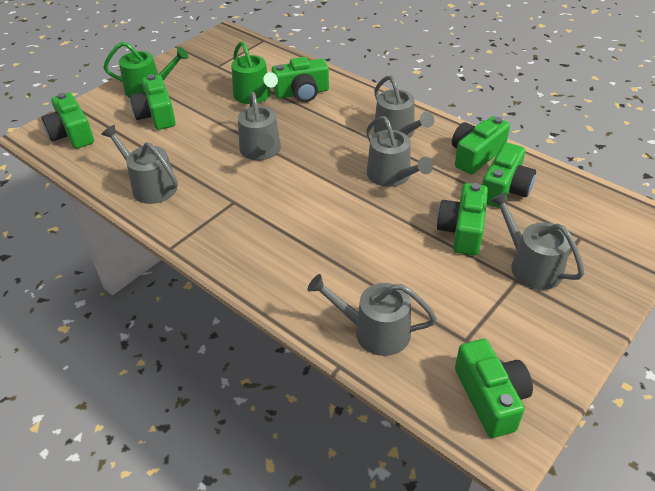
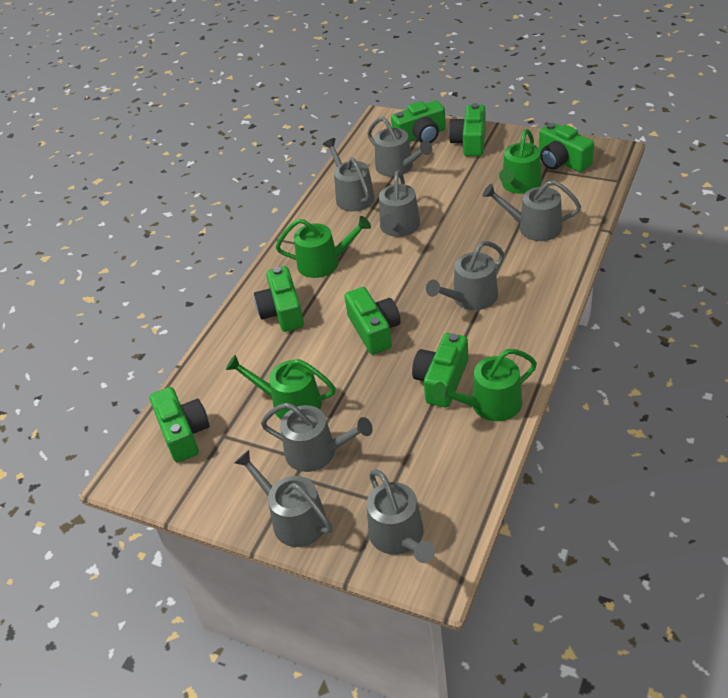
green watering can: [103,42,188,98] [231,41,278,104] = 2 -> [226,355,336,419] [276,216,371,278] [432,349,537,421] [499,129,542,194] = 4
grey watering can: [101,125,178,204] [238,92,281,160] [308,274,437,356] [366,116,433,187] [374,75,434,138] [490,192,584,290] = 6 -> [234,450,333,547] [261,403,373,472] [323,138,375,212] [367,117,432,177] [367,469,435,563] [379,170,420,237] [426,241,504,310] [483,180,581,241] = 8

